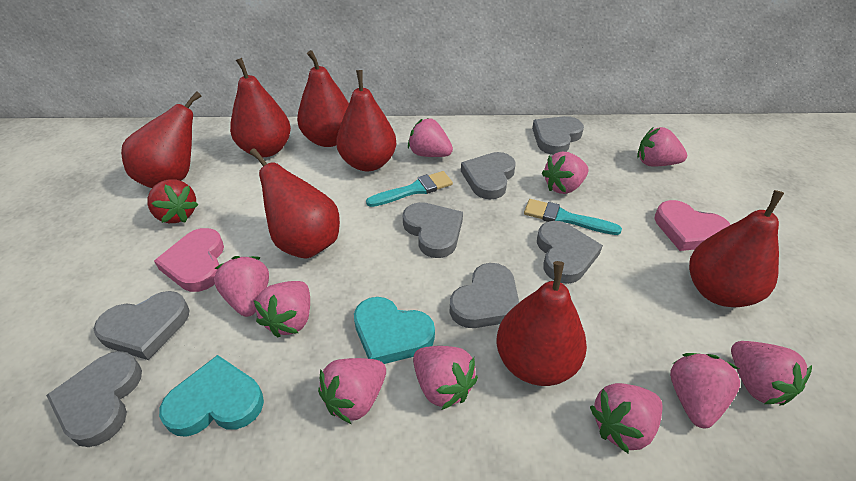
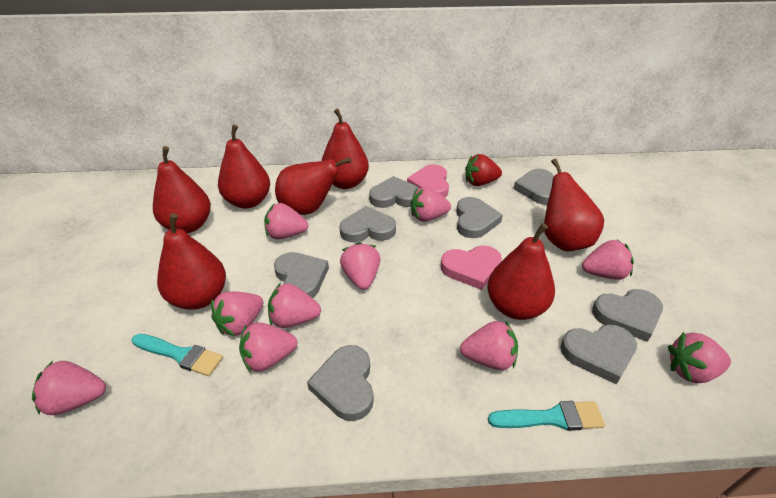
grey heart: [46,351,142,447] [94,291,190,360] [403,202,463,258] [450,263,519,328] [461,152,516,199] [532,116,584,155] [537,221,603,284] = 7 -> [274,252,329,298] [307,345,374,421] [339,206,396,242] [369,176,420,208] [456,197,503,238] [514,169,554,205] [560,325,637,384] [592,289,663,342] = 8
turquoise heart: [159,355,264,437] [354,297,435,364] = 2 -> none = 0

